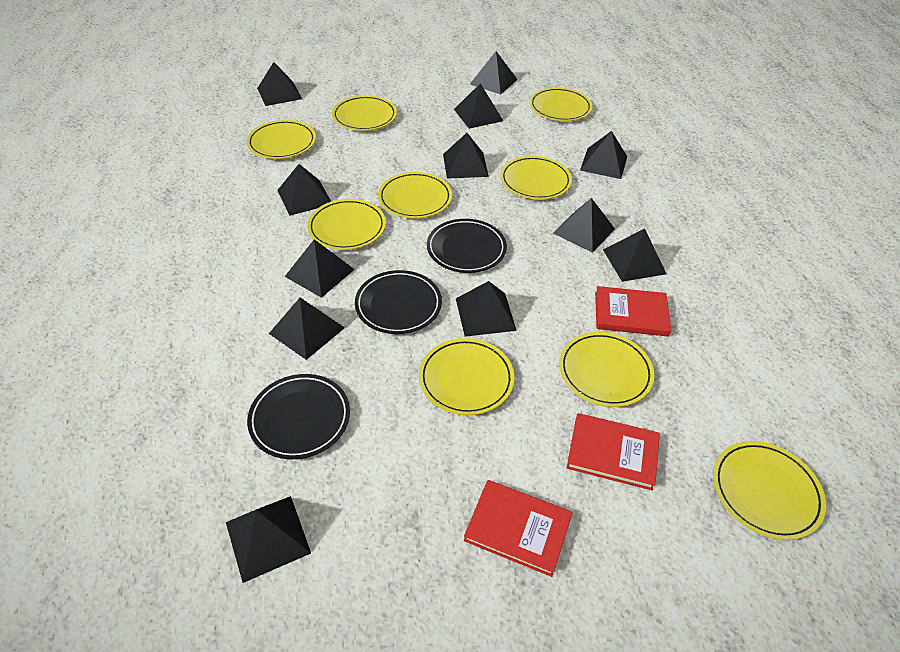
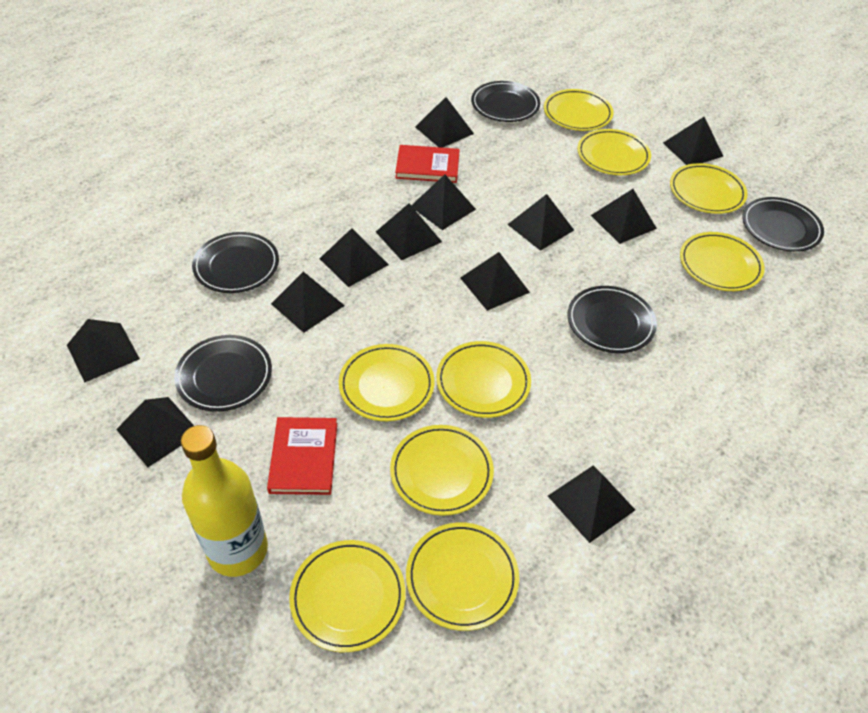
black plate: [247,374,350,459] [355,270,442,334] [427,219,507,273] = 3 -> [174,335,272,412] [192,232,279,293] [471,81,540,122] [568,286,657,353] [742,197,824,252] = 5
red book: [464,480,573,577] [567,413,660,490] [595,286,671,337] = 3 -> [267,417,337,495] [395,145,460,183] = 2
yellow bottle: none = 0 -> [181,425,268,577] = 1

